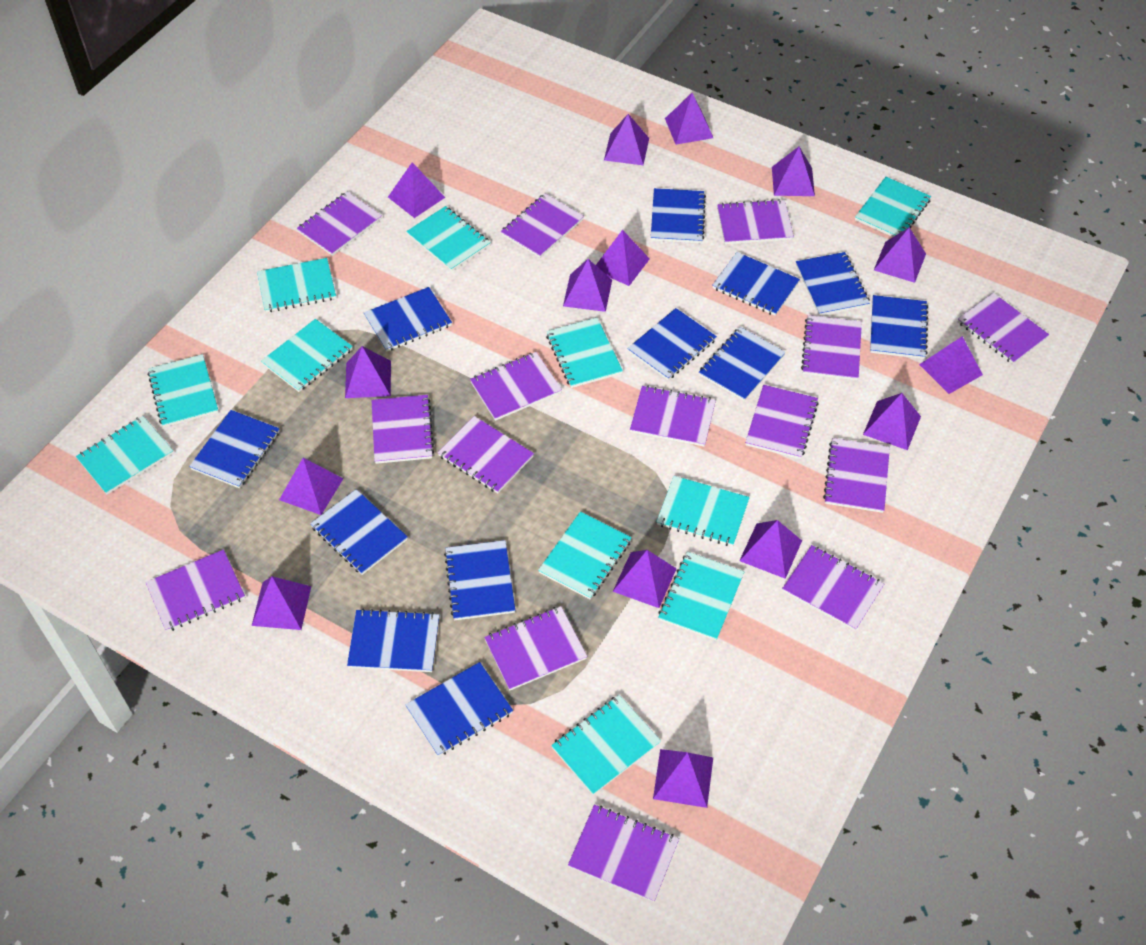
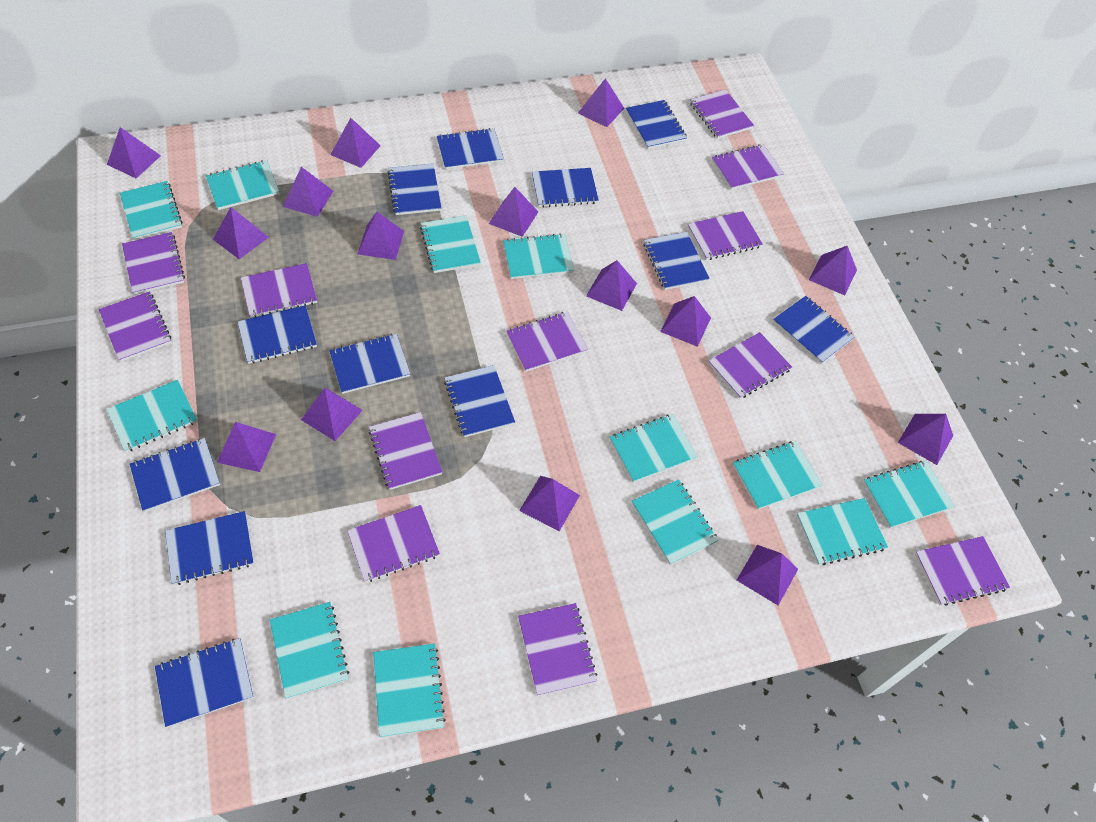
purple notebook: [146,549,245,632] [297,192,382,256] [372,395,434,464] [437,416,534,493] [470,352,562,421] [484,606,587,690] [501,193,584,258] [568,804,679,902] [630,386,716,447] [717,199,794,244] [745,385,819,459] [782,545,884,631] [801,315,862,380] [823,438,890,513] [958,293,1049,364] = 15 -> [99,291,171,362] [122,232,185,295] [241,263,317,318] [347,505,440,582] [369,412,442,490] [506,312,588,372] [518,603,598,696] [688,211,763,260] [690,89,754,139] [708,332,792,399] [712,144,784,190] [915,536,1010,606] = 12
turquoise notebook: [76,416,174,495] [148,354,218,427] [257,258,336,312] [261,319,353,392] [406,206,491,271] [538,511,632,599] [546,318,623,388] [551,695,661,795] [656,476,750,547] [658,552,744,641] [855,177,931,237] = 11 -> [106,380,197,452] [120,181,182,240] [206,160,280,210] [270,602,349,699] [373,643,446,737] [420,216,481,273] [503,234,574,279] [610,414,698,483] [632,479,718,565] [733,441,822,510] [797,498,888,565] [863,461,954,528] = 12

